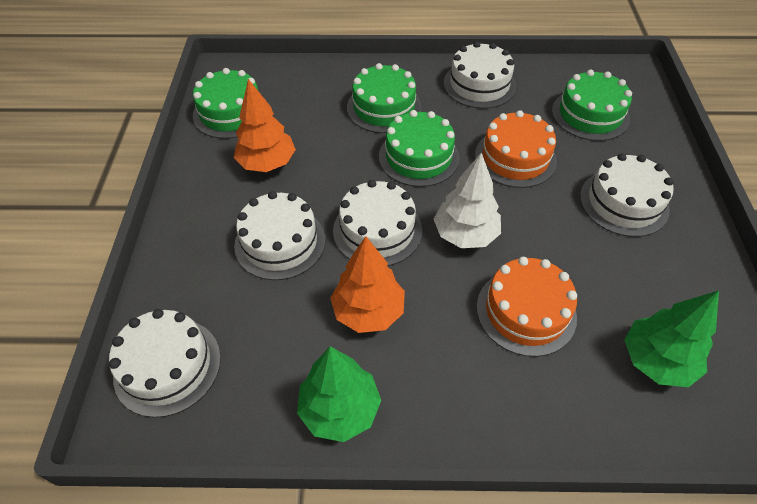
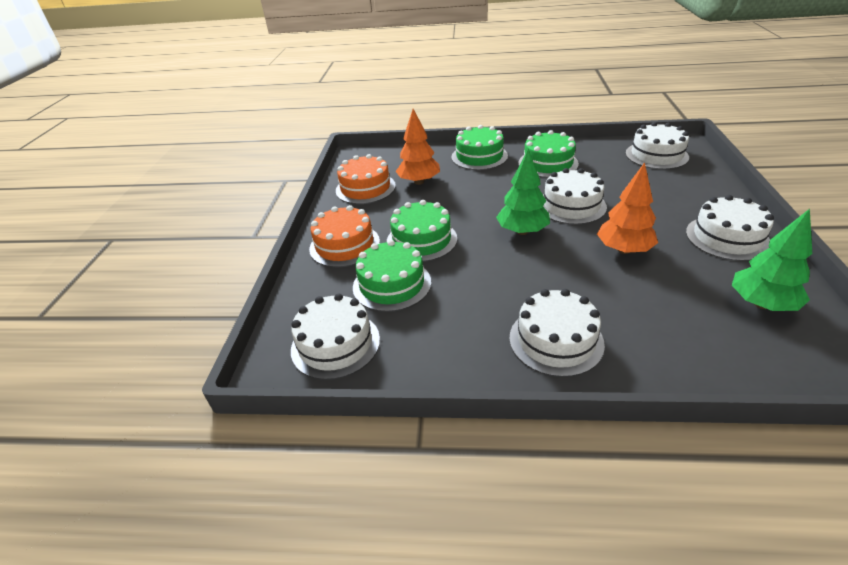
white tree: [434,153,501,248] = 1 -> none = 0

